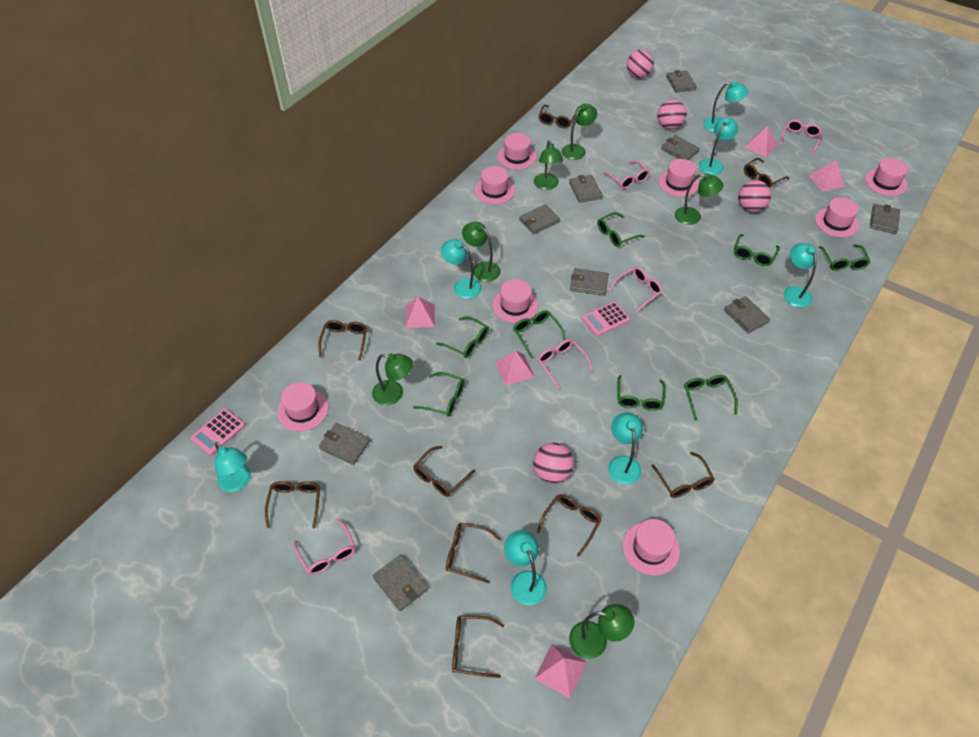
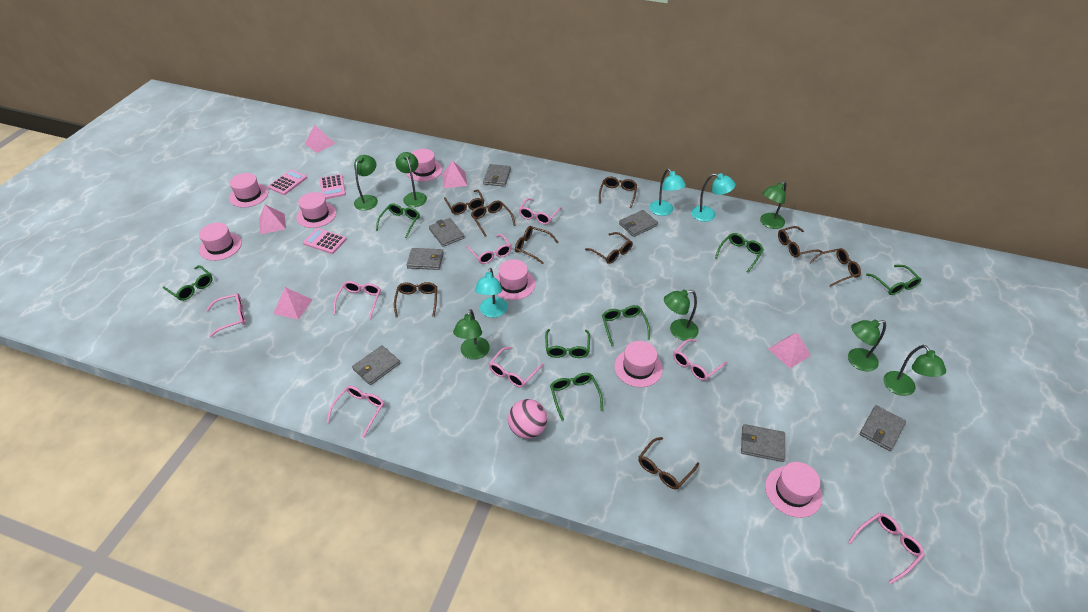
green glasses: [413,372,465,417] [436,316,489,358] [513,310,566,358] [597,212,645,247] [617,375,666,411] [684,375,737,420] [734,234,780,266] [819,245,870,271] = 8 -> [163,265,213,301] [376,203,420,238] [545,329,590,358] [550,373,603,421] [602,305,650,346] [715,233,764,273] [866,265,922,295] = 7
green lamp: [372,353,413,405] [462,222,500,282] [534,140,563,190] [562,104,597,160] [569,604,634,659] [675,173,724,225] = 6 -> [354,155,378,210] [395,152,427,207] [453,309,490,360] [664,289,699,341] [760,181,786,229] [848,319,886,372] [883,345,946,396] = 7
grey wallet: [319,423,371,465] [373,554,428,611] [519,204,560,234] [569,175,603,203] [570,268,609,296] [661,135,700,160] [666,70,697,93] [724,296,770,333] [870,204,900,234] = 9 -> [352,345,400,385] [407,248,444,270] [429,218,465,247] [483,164,511,187] [619,210,658,237] [741,424,785,462] [860,405,906,451] = 7
pink ball: [533,443,574,484] [627,50,654,78] [657,99,687,129] [738,180,771,212] = 4 -> [508,399,547,439] = 1
pink calculator: [190,409,245,455] [582,301,630,336] = 2 -> [268,170,307,195] [303,228,347,254] [319,174,346,199] = 3
pink glasses: [294,519,356,575] [537,339,593,389] [602,160,650,189] [609,267,663,313] [780,120,822,154] = 5 -> [206,293,246,337] [327,386,384,438] [333,281,381,319] [466,234,512,264] [489,347,544,388] [519,198,562,225] [673,339,727,381] [848,513,924,584] = 8
pink hat: [277,382,328,432] [474,166,515,204] [492,279,538,323] [498,133,537,170] [623,519,680,576] [658,159,699,197] [815,197,859,237] [865,158,908,196] = 8 -> [199,223,242,261] [229,173,268,208] [296,192,336,228] [406,149,443,182] [495,259,535,300] [614,341,663,387] [765,462,822,518] = 7
turquoise lamp: [215,442,251,492] [441,239,482,299] [504,530,547,605] [608,412,643,485] [699,118,738,175] [703,81,748,132] [783,243,817,307] = 7 -> [475,268,507,318] [649,169,686,216] [691,173,736,222] = 3

